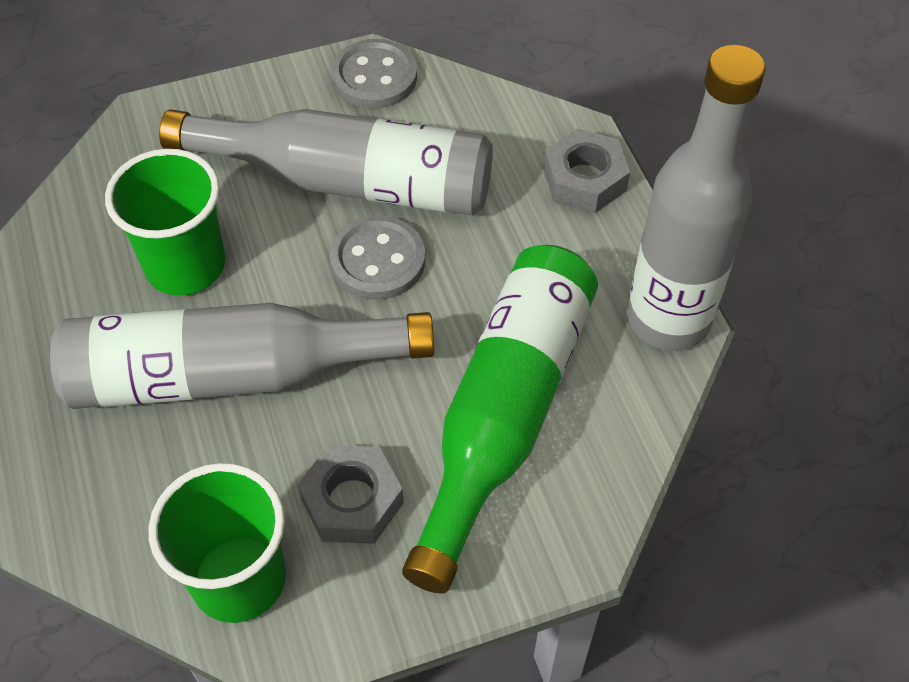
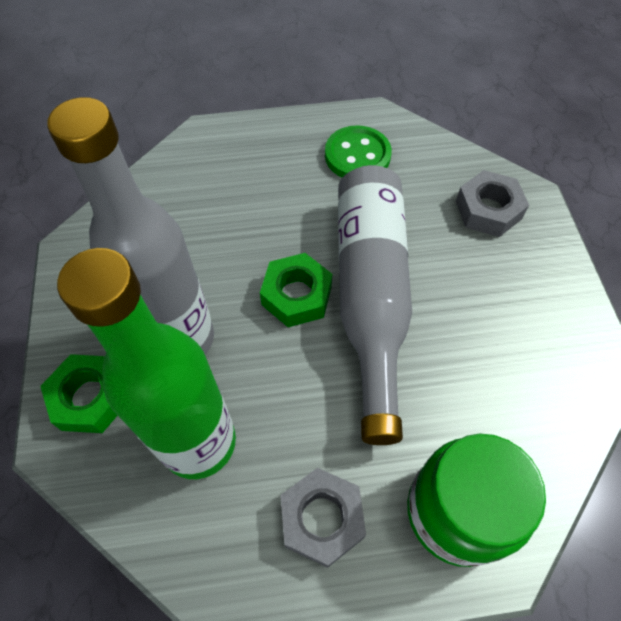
green button: none = 0 -> [325,125,392,178] = 1
green cup: [105,149,225,296] [149,463,286,623] = 2 -> none = 0
green jar: none = 0 -> [407,434,546,567] = 1
green nut: none = 0 -> [40,354,118,433] [260,253,332,327] = 2
grey bottle: [50,303,434,409] [159,109,493,215] [627,45,765,351] = 3 -> [47,97,214,354] [338,165,412,445] = 2
grey button: [330,216,425,300] [331,39,417,109] = 2 -> none = 0

